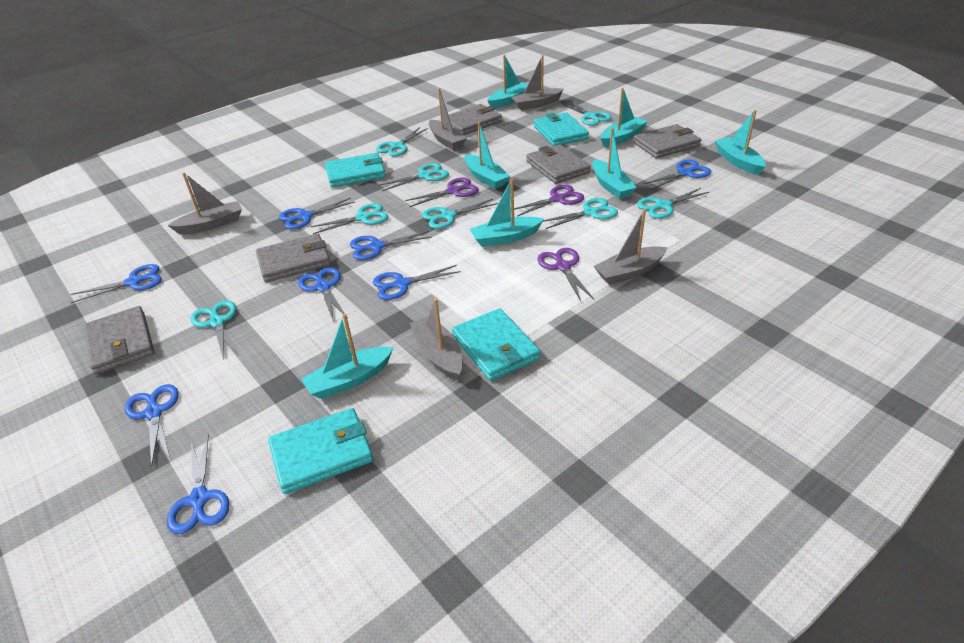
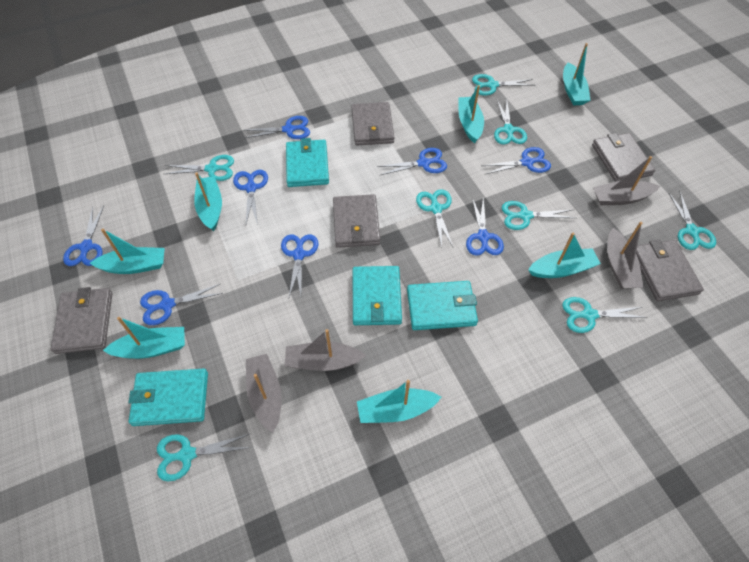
grey boat: [168,172,242,235] [410,298,463,380] [429,88,467,150] [511,55,564,110] [594,209,667,285] = 5 -> [246,354,282,433] [285,329,366,371] [593,156,660,205] [607,222,643,289] = 4
purple scissors: [405,177,479,207] [514,184,584,217] [537,248,594,301] = 3 -> none = 0

